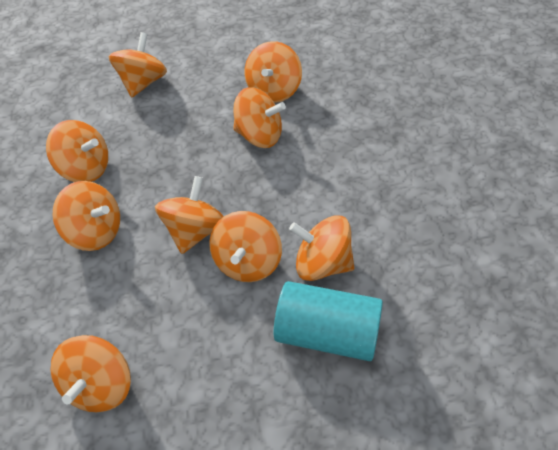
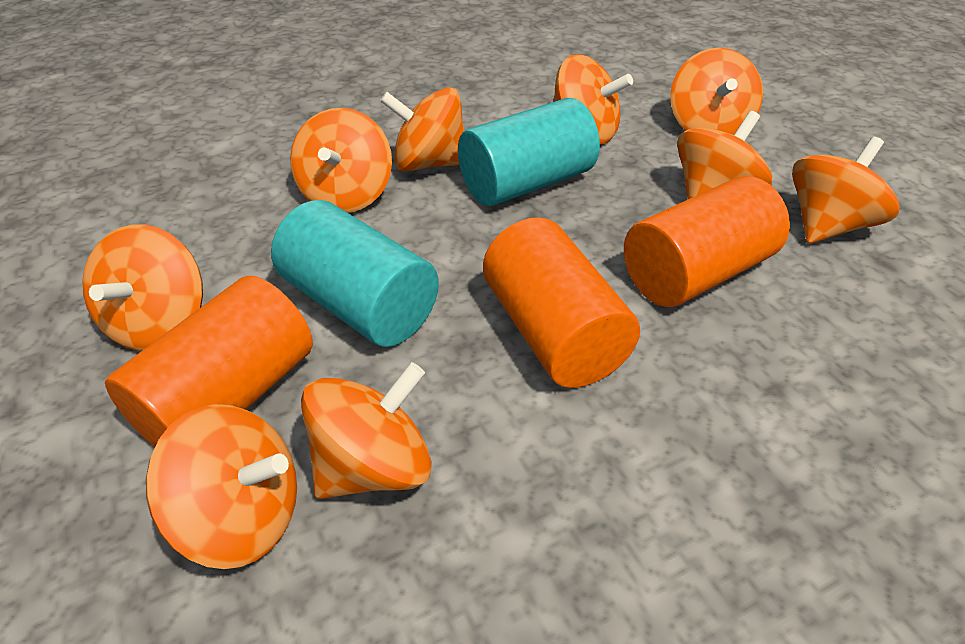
orange cylinder: none = 0 -> [105,276,313,447] [483,217,640,388] [624,176,790,307] = 3
turquoise cylinder: [274,281,383,361] = 1 -> [271,200,439,347] [458,98,600,207] = 2

